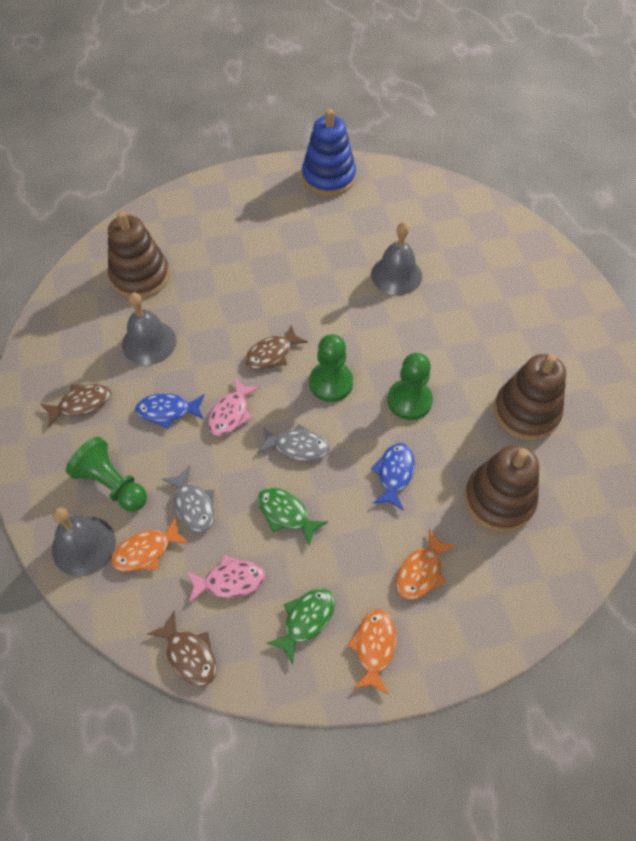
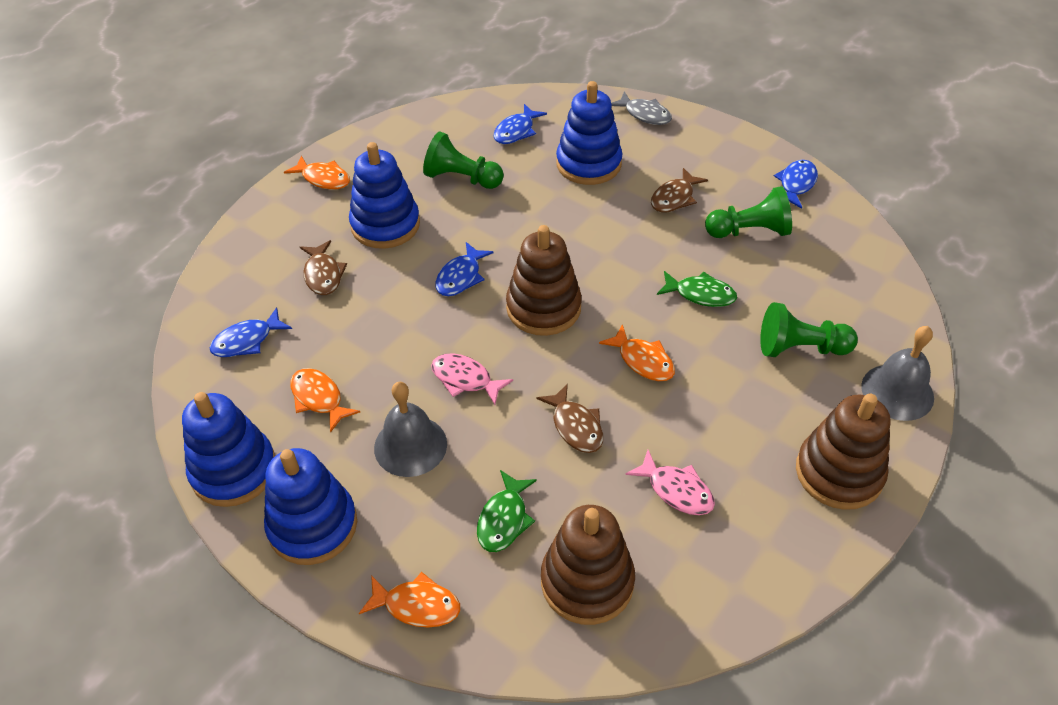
blue fish: [135,393,205,429] [371,443,415,511] = 2 -> [210,307,292,357] [435,242,493,296] [493,104,547,144] [774,160,818,209] = 4
blue stacking toy: [302,109,356,196] = 1 -> [182,392,275,507] [264,448,357,565] [349,142,420,249] [556,81,622,185] = 4
grey bell: [52,507,116,577] [122,293,177,365] [371,222,422,295] = 3 -> [374,382,447,477] [861,326,934,421] = 2
grey fish: [162,466,214,532] [257,424,330,461] = 2 -> [611,91,672,125] = 1
orange fish: [111,517,189,571] [347,609,396,695] [396,529,457,600] = 3 -> [284,156,350,190] [290,368,360,433] [359,572,460,628] [599,324,675,381] = 4

